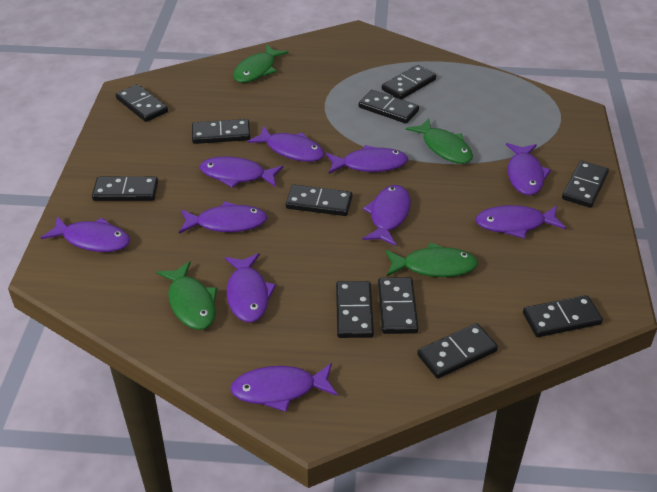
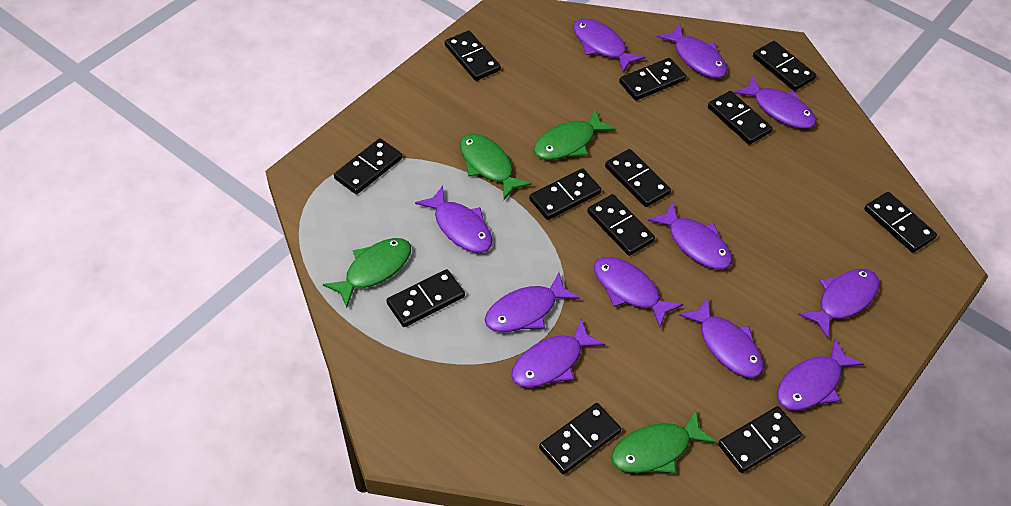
black domino: [92,177,158,201] [116,84,168,122] [192,119,250,144] [286,185,352,216] [336,281,374,338] [359,90,419,124] [378,277,418,334] [382,65,436,99] [417,323,498,379] [523,295,603,337] [562,161,609,208] = 11 -> [334,138,402,194] [386,269,465,327] [445,31,501,81] [529,168,601,220] [539,403,621,474] [587,194,655,256] [605,149,671,207] [619,58,686,101] [708,91,773,145] [718,406,802,473] [753,41,816,91] [864,192,937,253] = 12
purple fish: [41,216,130,252] [179,201,267,234] [200,156,283,188] [225,253,276,323] [230,363,337,412] [247,126,325,162] [326,145,408,174] [363,185,411,246] [475,205,566,239] [506,143,551,195] = 10 -> [415,185,492,253] [485,273,580,332] [511,319,605,388] [573,19,645,73] [594,257,683,328] [648,202,732,269] [657,24,727,78] [679,297,764,378] [734,75,816,129] [777,338,864,410] [798,269,880,339] = 11

